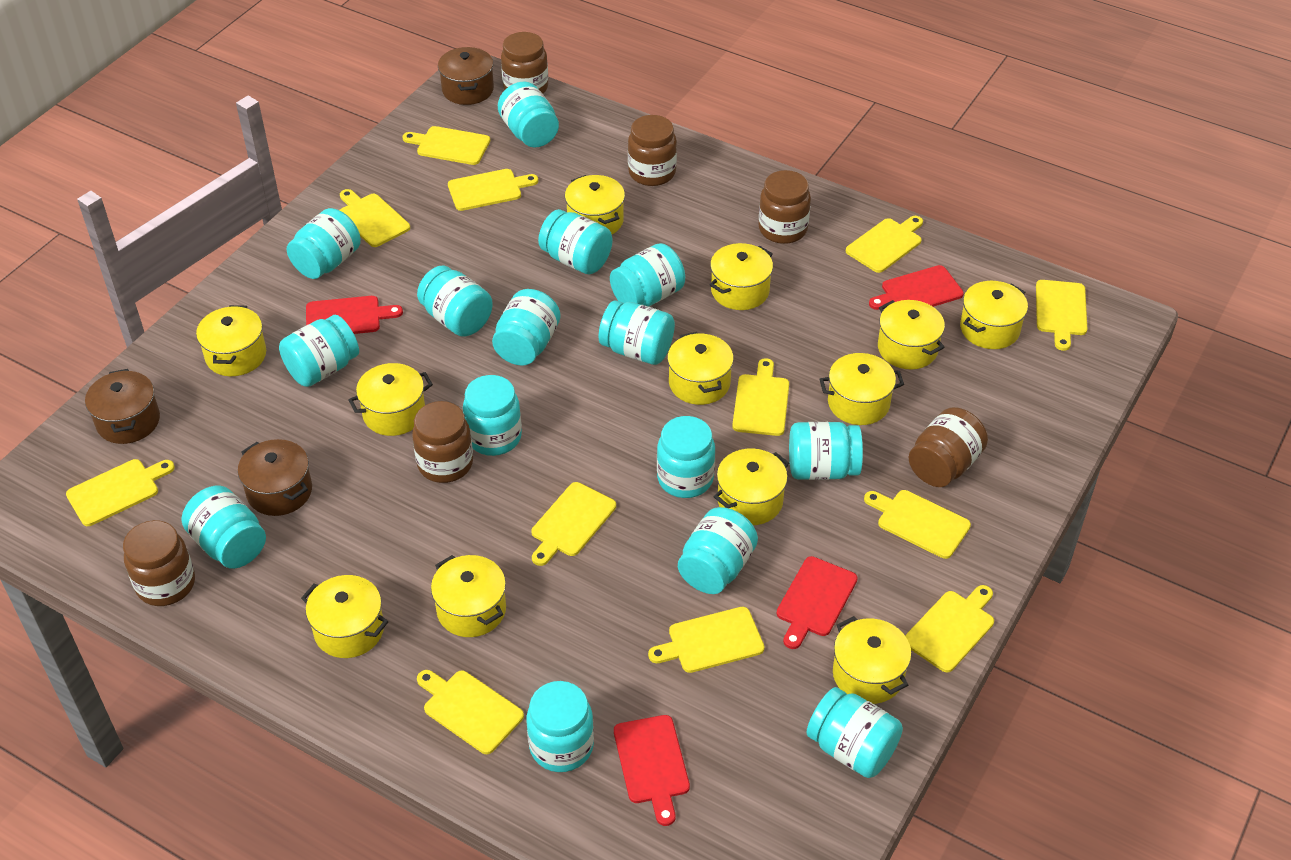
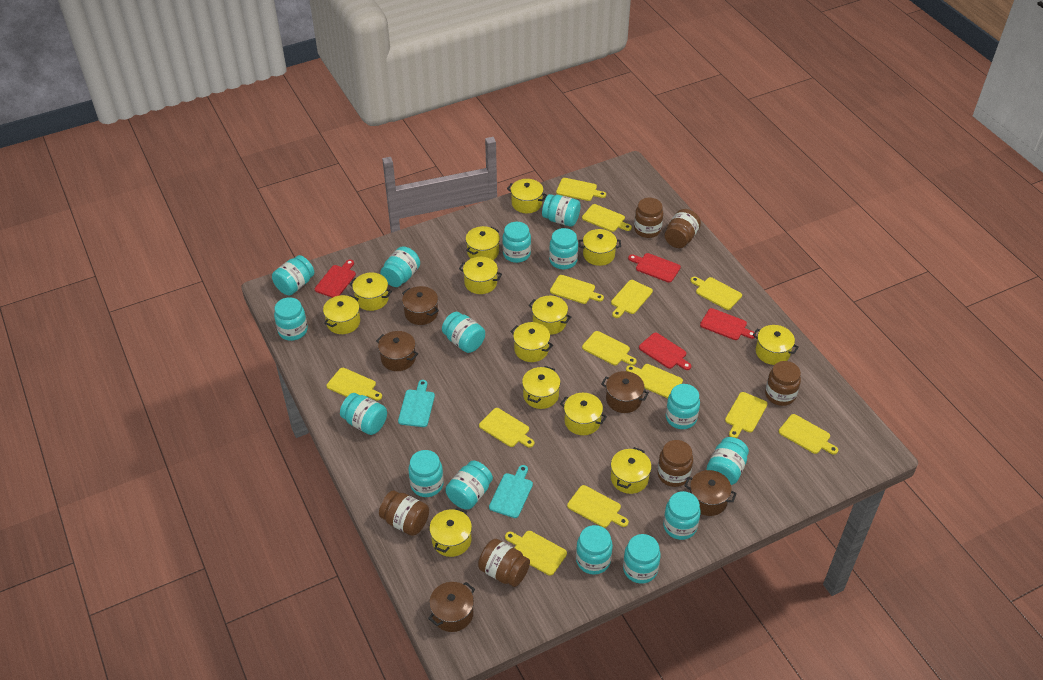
brown pot: [85,369,160,444] [238,439,312,516] [438,47,494,105] = 3 -> [376,331,418,371] [402,286,439,325] [428,582,475,632] [601,371,649,413] [684,470,737,516] = 5
turquoise cutting board: none = 0 -> [398,380,435,427] [489,465,533,518] = 2
yellow cutting board: [66,459,175,526] [340,189,410,247] [403,126,490,165] [417,670,524,754] [448,169,538,211] [531,482,616,566] [648,607,765,673] [732,358,789,436] [846,216,923,273] [864,490,971,559] [905,585,994,673] [1036,280,1088,351] = 12 -> [327,368,382,401] [479,408,534,448] [505,531,567,576] [550,275,604,304] [556,178,606,201] [567,485,629,528] [582,204,632,232] [582,331,636,365] [611,280,653,318] [626,364,683,398] [690,277,742,310] [725,392,768,438] [779,414,838,455] = 13
yellow pot: [196,305,266,376] [301,575,388,658] [348,363,433,436] [431,555,506,637] [565,175,625,235] [667,332,734,405] [710,243,773,310] [714,448,789,525] [819,353,904,425] [833,616,911,704] [878,300,945,370] [960,281,1028,349] = 12 -> [323,295,360,334] [349,272,392,311] [429,507,472,557] [459,257,502,294] [466,226,500,260] [507,179,547,213] [510,322,553,362] [522,366,560,409] [529,296,571,335] [560,393,607,435] [579,229,621,266] [611,447,652,494] [753,325,799,365] = 13

